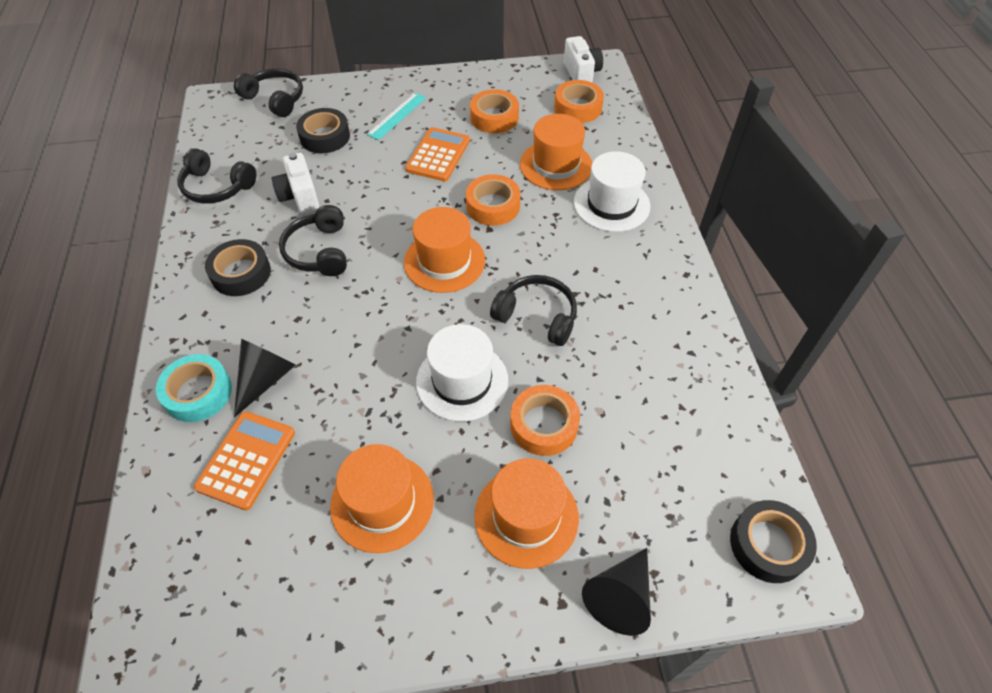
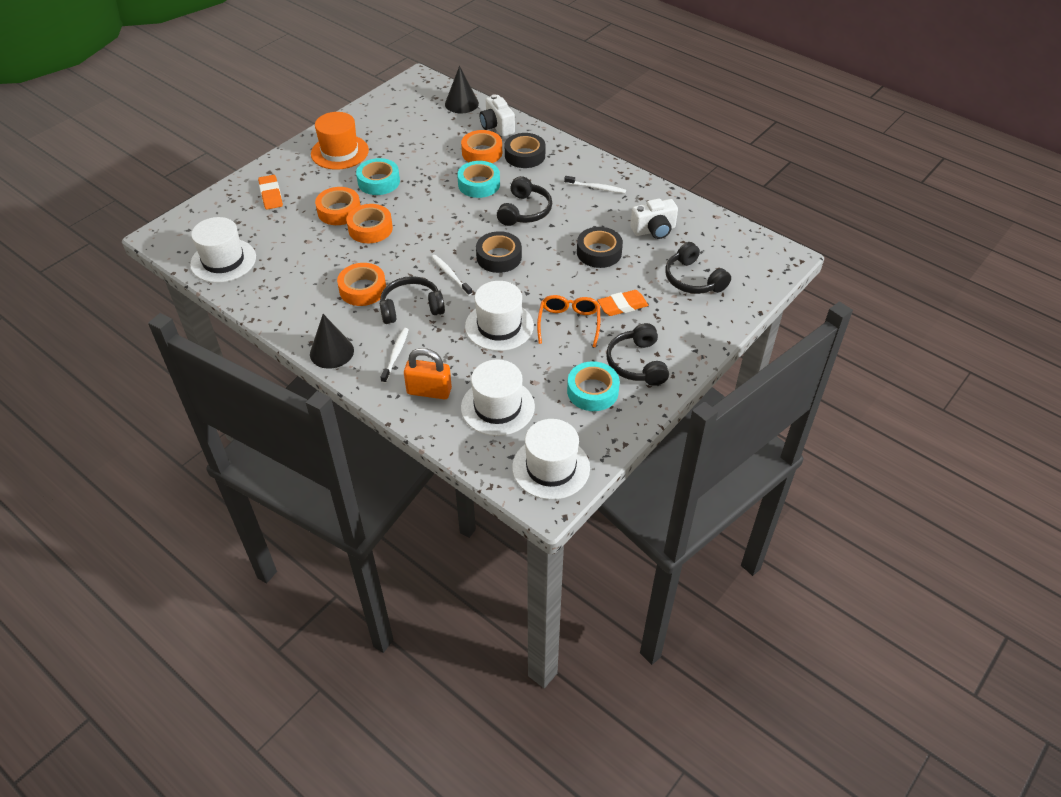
orange calculator: [194,411,295,510] [405,127,470,181] = 2 -> none = 0
orange eraser: none = 0 -> [258,175,283,209] [597,290,648,316] = 2
orange glasses: none = 0 -> [537,295,600,348] = 1
orange hat: [330,444,434,553] [404,207,485,293] [474,458,579,569] [520,114,592,190] = 4 -> [311,112,369,170] = 1
orange padlock: none = 0 -> [404,348,452,399] = 1
turquoise ruler: [367,93,426,140] = 1 -> none = 0
turquoise tape: [156,354,232,422] = 1 -> [356,158,400,195] [457,161,500,198] [567,361,620,411] = 3
white hat: [416,324,508,422] [574,151,650,232] = 2 -> [190,217,256,283] [461,359,535,436] [465,281,534,351] [512,419,590,500] = 4
white toothbrush: none = 0 -> [380,328,409,383] [431,255,472,296] [564,176,626,193] = 3

